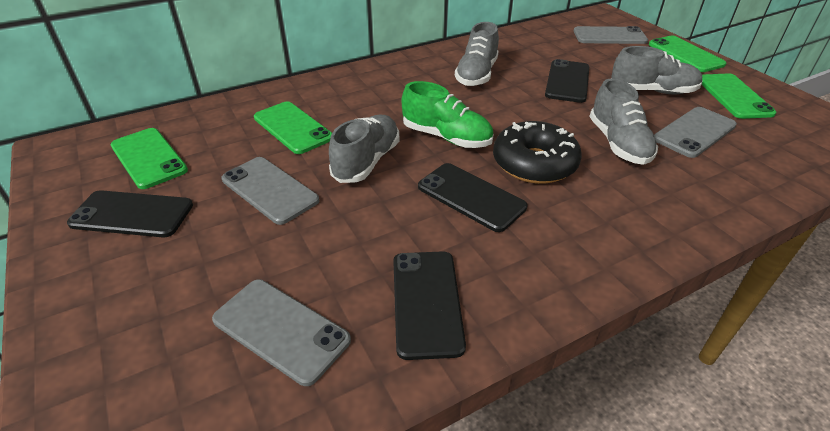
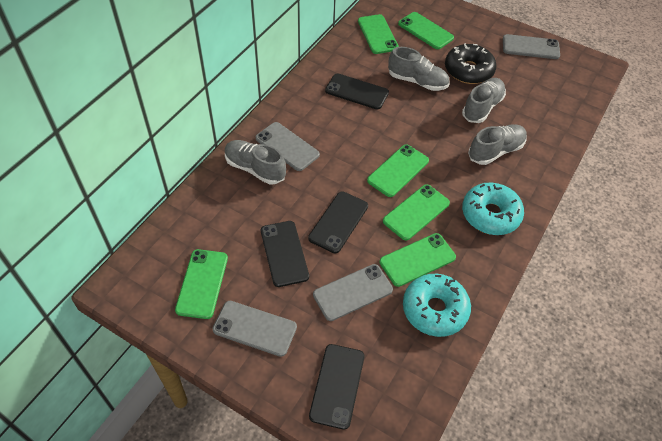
green phone: [111,128,188,189] [254,101,332,154] [649,36,726,72] [701,73,776,119] = 4 -> [175,249,228,319] [358,14,399,54] [367,145,429,197] [379,233,456,287] [383,184,450,240] [398,12,454,49] = 6
green shoe: [402,81,493,148] = 1 -> none = 0
turquoise donut: none = 0 -> [403,274,471,337] [462,182,524,235] = 2

